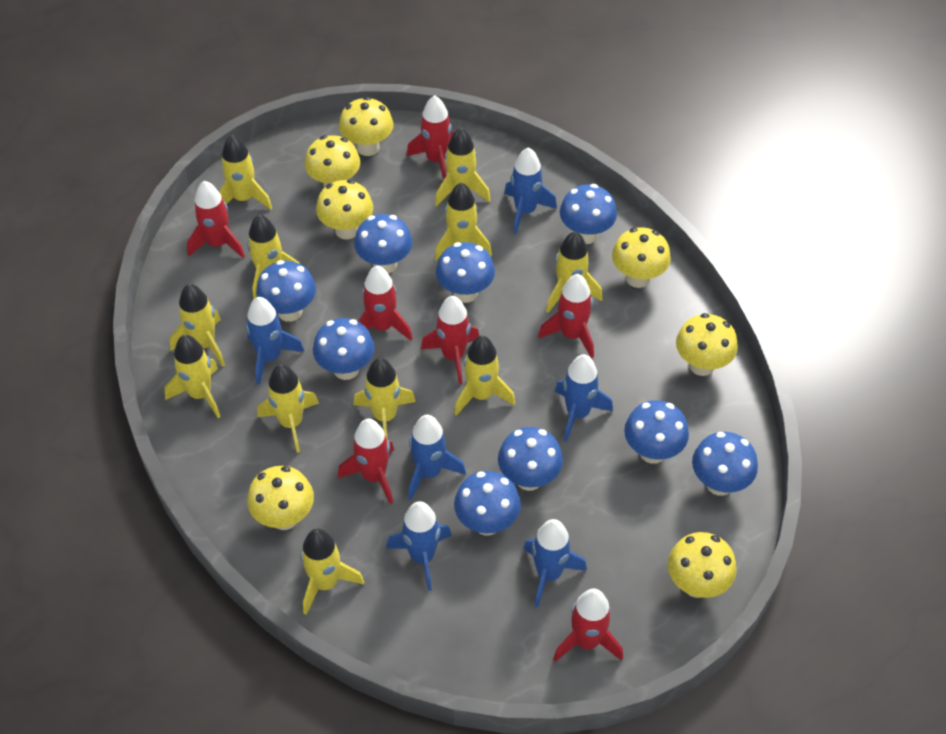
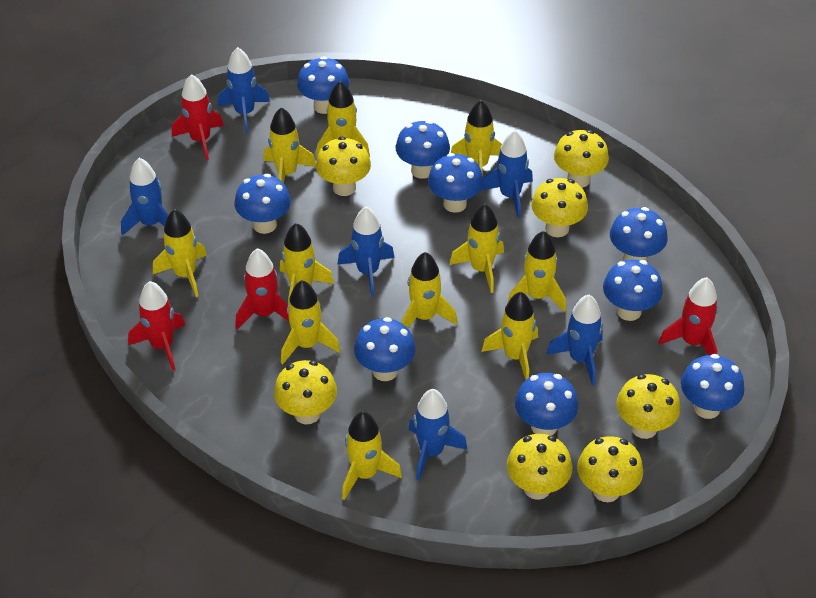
red rocket: [187,181,245,258] [338,419,394,504] [358,266,413,340] [406,95,454,180] [421,296,479,384] [538,274,594,358] [553,589,623,662] = 7 -> [128,281,185,370] [172,74,224,160] [235,248,289,329] [659,277,718,355] = 4

